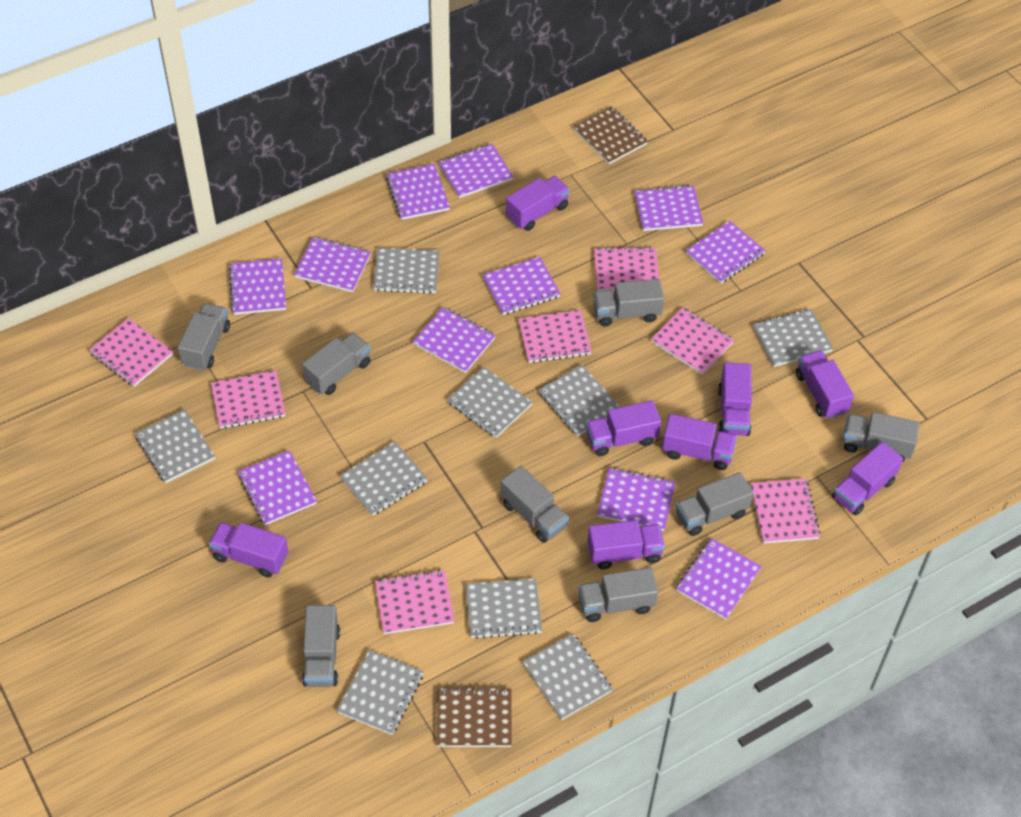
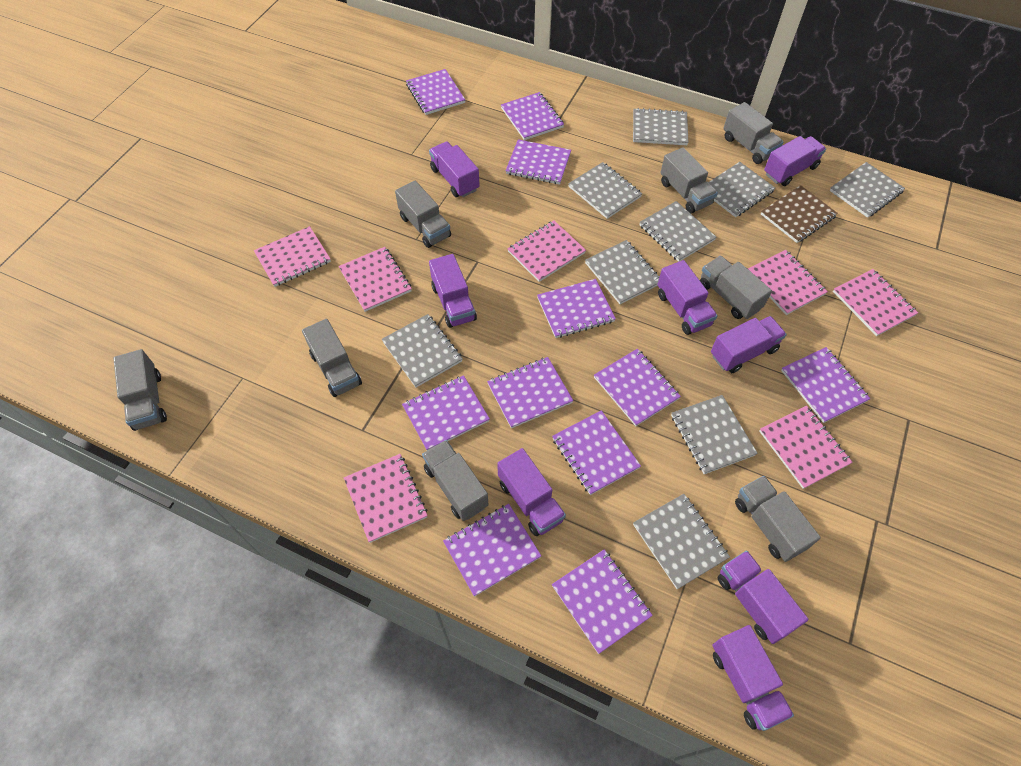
brown notebook: [437,687,512,747] [573,106,648,164] = 2 -> [761,185,838,243] = 1

